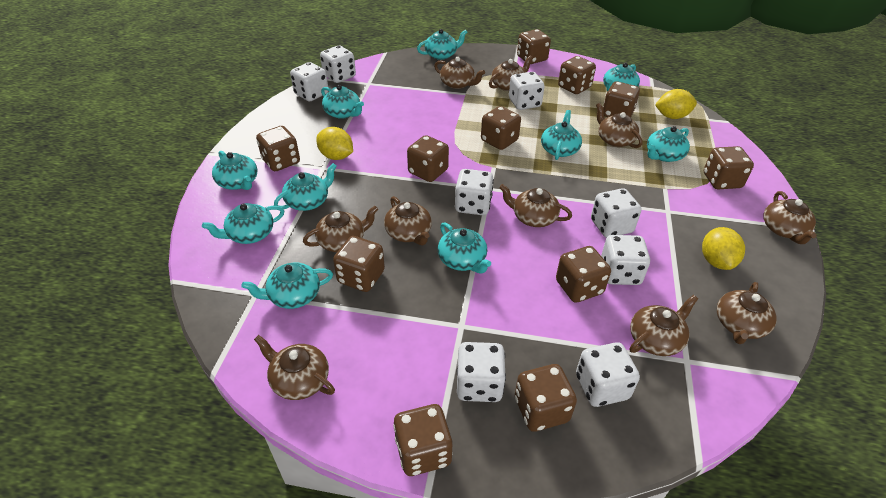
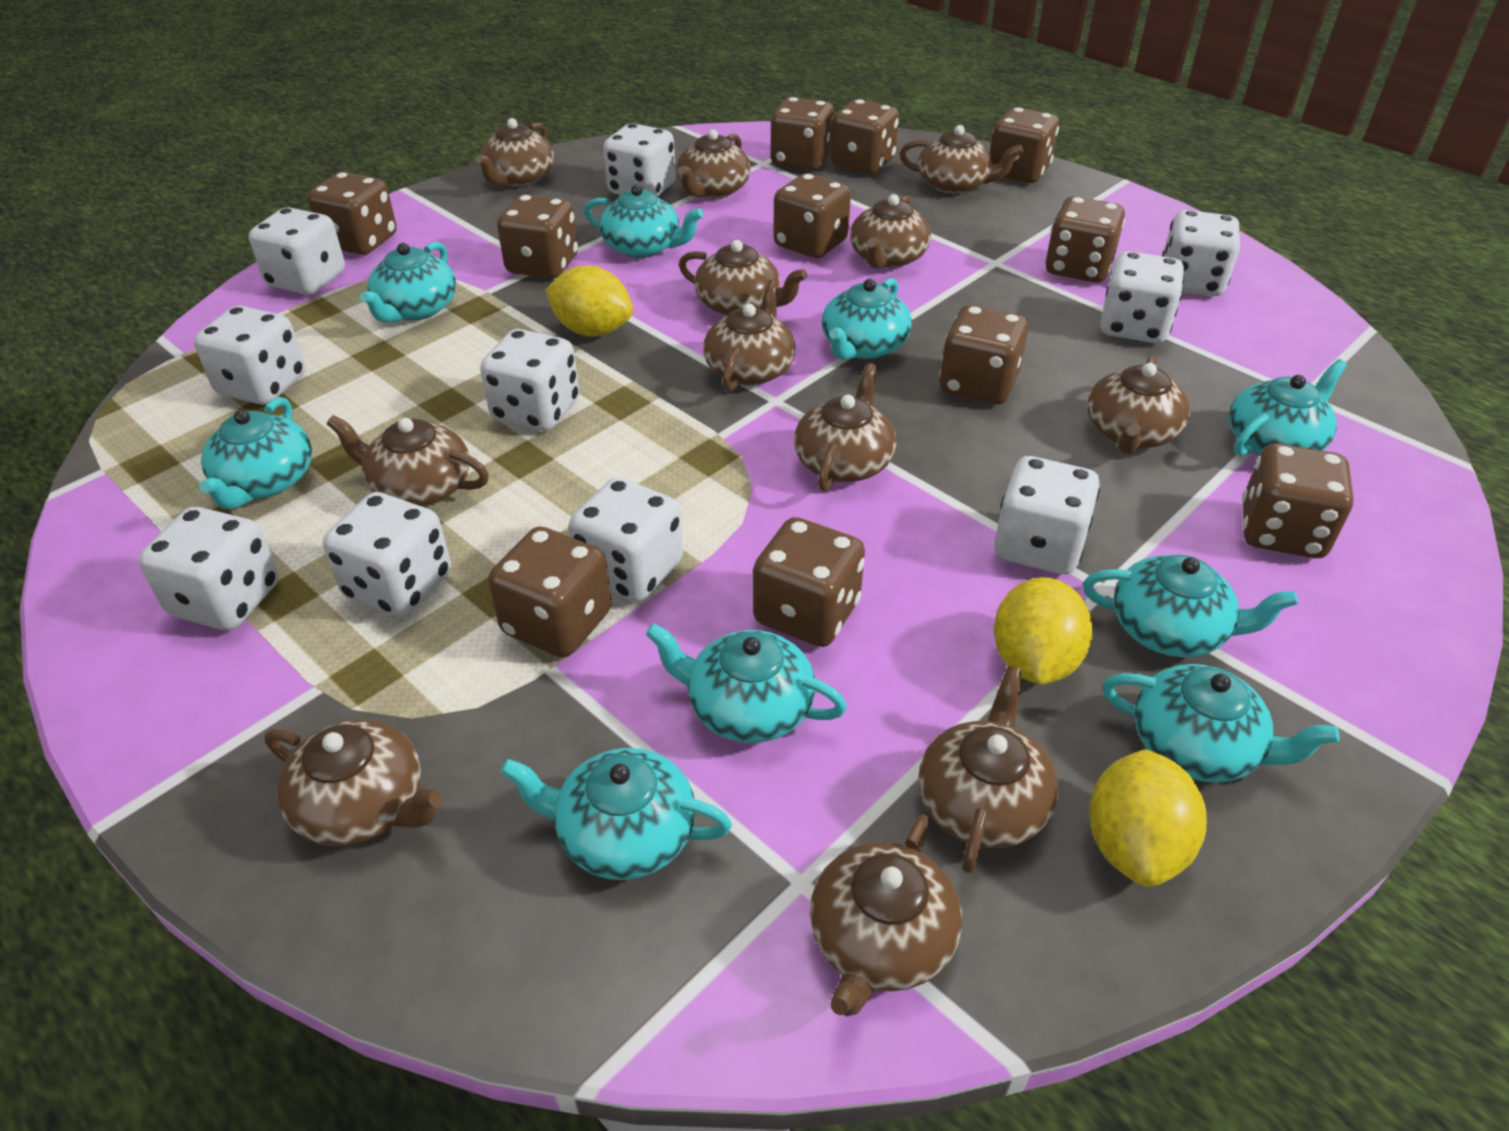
brown teapot: [254,335,335,400] [303,206,378,252] [384,196,432,245] [434,57,485,89] [489,55,533,91] [499,184,572,227] [596,103,642,148] [630,295,698,356] [717,282,777,344] [763,191,817,244] = 10 -> [264,719,442,846] [327,415,489,506] [475,118,554,187] [677,129,751,199] [679,240,807,316] [703,279,796,392] [794,363,896,492] [810,814,962,1017] [850,194,931,269] [900,125,1023,194] [918,666,1058,873] [1087,356,1190,455] = 12
turquoise teapot: [202,203,284,244] [212,151,258,190] [242,263,333,309] [274,163,337,211] [321,85,364,119] [417,29,468,60] [438,222,491,274] [541,110,582,160] [603,62,640,92] [647,126,690,162] = 10 -> [199,397,312,509] [360,242,456,323] [500,748,732,880] [584,184,703,258] [646,624,847,743] [822,278,912,360] [1083,555,1298,657] [1103,664,1340,783] [1229,359,1347,456] = 9
white dice: [290,62,328,101] [320,45,356,83] [455,169,494,215] [457,342,506,402] [509,72,545,110] [576,342,640,407] [591,188,641,238] [601,235,650,285] = 8 -> [138,507,279,630] [194,306,305,405] [249,207,345,295] [323,492,451,617] [480,329,579,431] [569,477,683,602] [603,123,676,197] [994,456,1100,574] [1101,251,1184,343] [1162,210,1240,296] = 10

